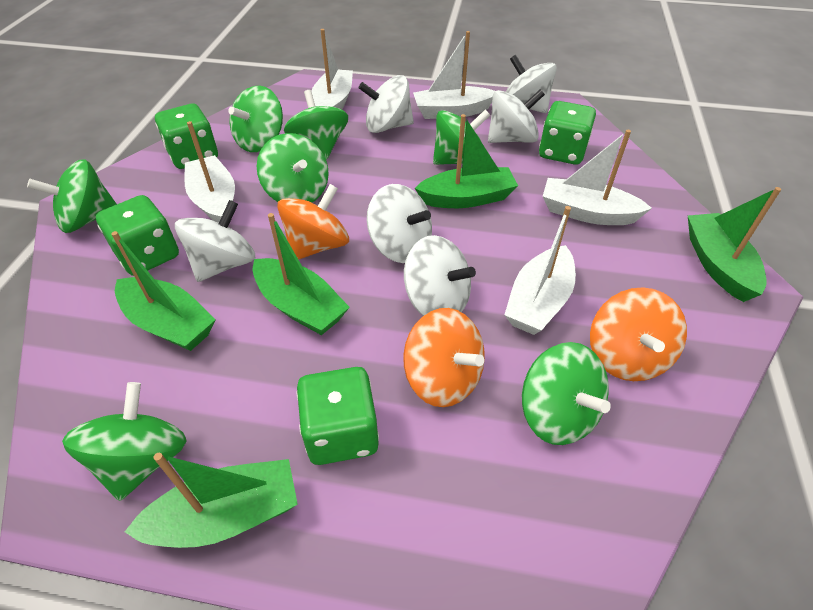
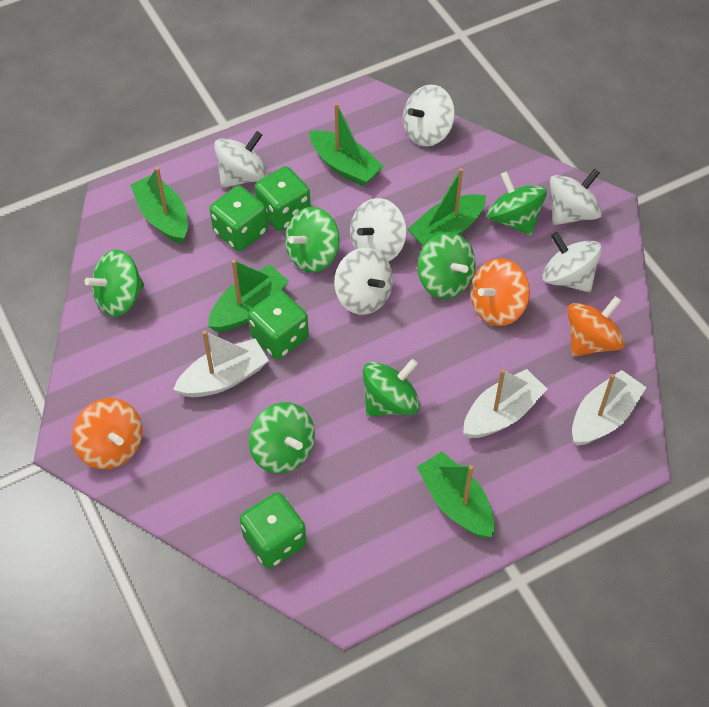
green spinning top: [27,159,117,233] [62,382,187,501] [228,86,283,152] [257,133,329,203] [284,90,348,160] [433,109,490,165] [522,342,611,445] = 7 -> [84,250,144,317] [249,402,315,474] [285,207,340,273] [363,359,420,417] [417,232,476,299] [487,171,547,236] = 6
white boat: [184,121,235,223] [311,29,353,109] [413,31,495,119] [504,206,576,335] [543,130,652,225] = 5 -> [173,331,269,397] [463,369,547,438] [572,370,647,446] = 3

